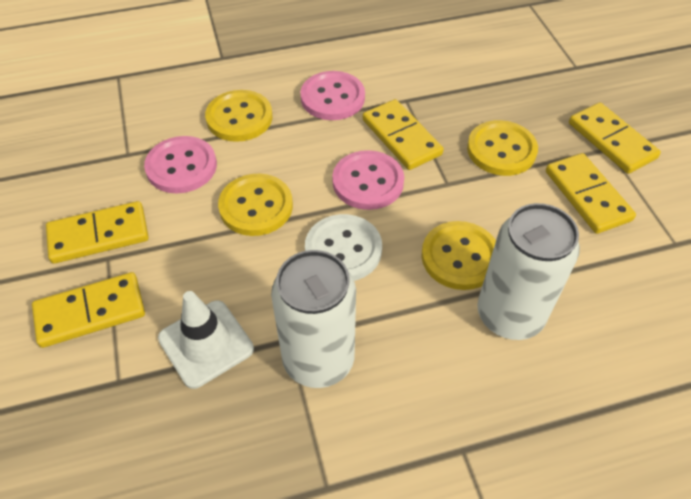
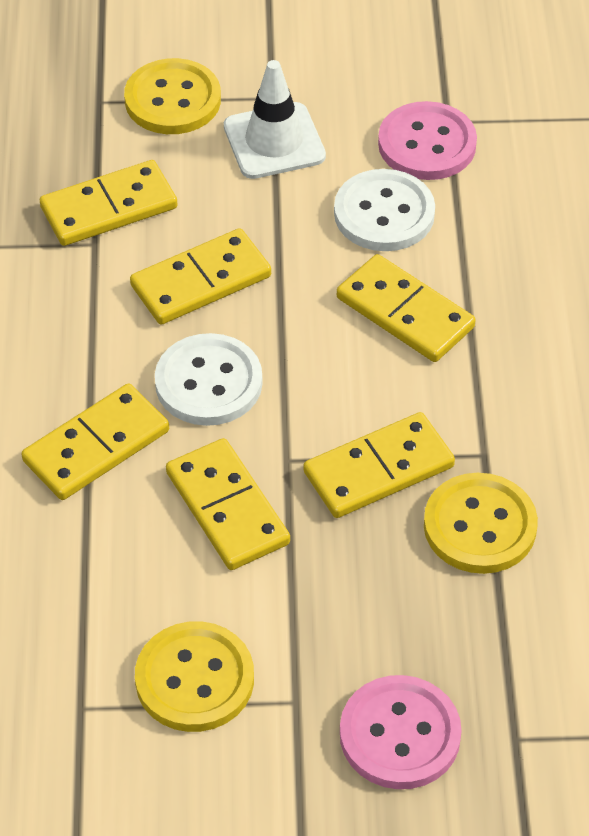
pink button: [144,136,217,193] [300,71,365,120] [332,150,404,210] = 3 -> [340,675,462,789] [378,101,477,180] = 2
white button: [305,214,382,281] = 1 -> [155,333,263,426] [334,169,435,251] = 2
white can: [271,250,356,388] [477,203,580,340] = 2 -> none = 0
yellow button: [205,90,273,142] [218,174,293,236] [421,221,496,290] [467,120,538,176] = 4 -> [124,58,221,134] [135,621,254,732] [424,473,538,574] = 3
yellow domino: [32,272,145,348] [46,201,149,264] [363,99,444,170] [546,153,636,234] [569,102,661,174] = 5 -> [22,384,169,500] [40,160,177,246] [130,228,271,325] [166,438,290,570] [304,412,455,518] [337,254,476,362] = 6

